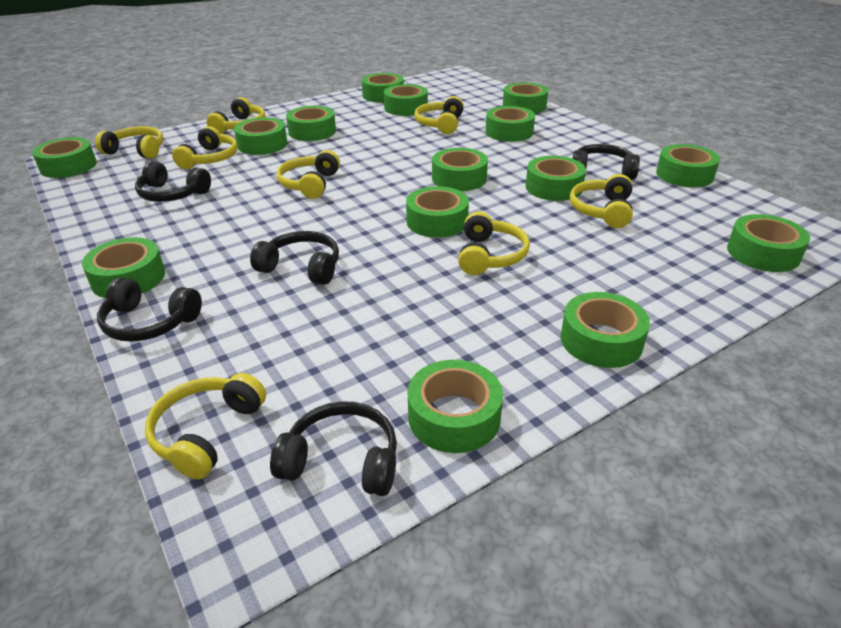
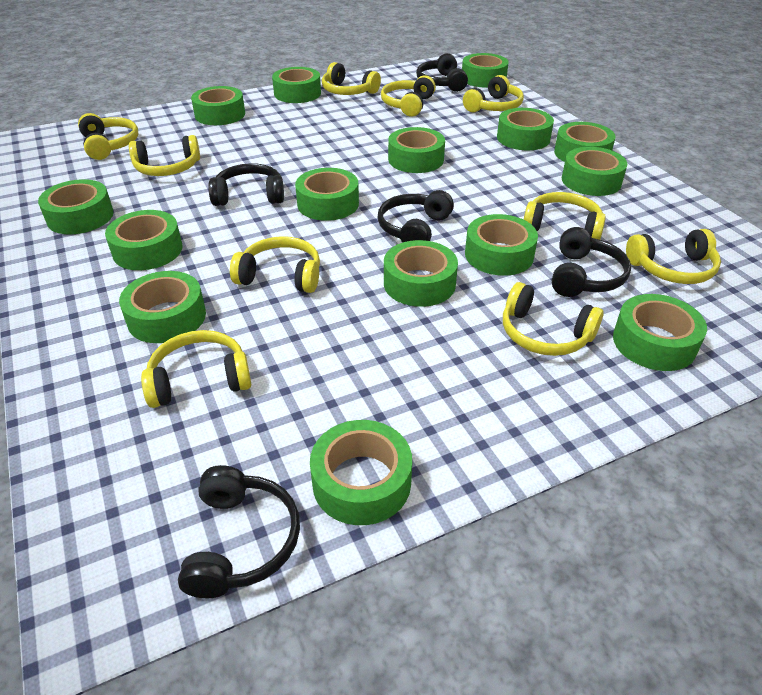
yellow headphones: [95,126,164,159] [145,373,266,479] [172,126,238,169] [207,97,265,134] [277,150,340,199] [414,96,464,134] [458,211,530,275] [570,174,633,228] = 8 -> [78,113,138,160] [129,135,200,176] [141,330,251,408] [230,236,320,293] [322,62,381,95] [381,75,436,117] [463,75,524,113] [503,282,604,356] [524,192,606,240] [626,229,721,284] = 10

